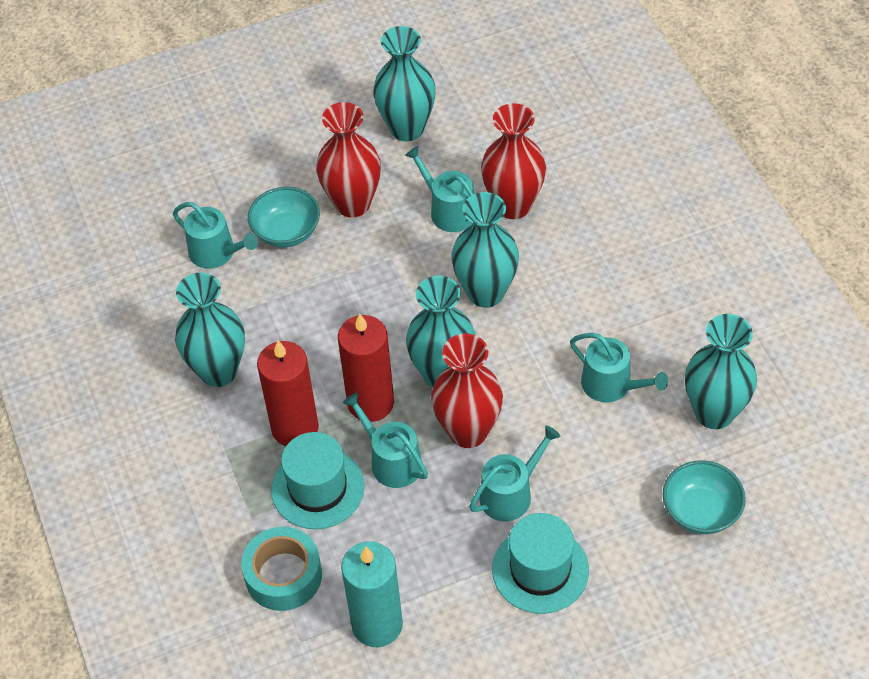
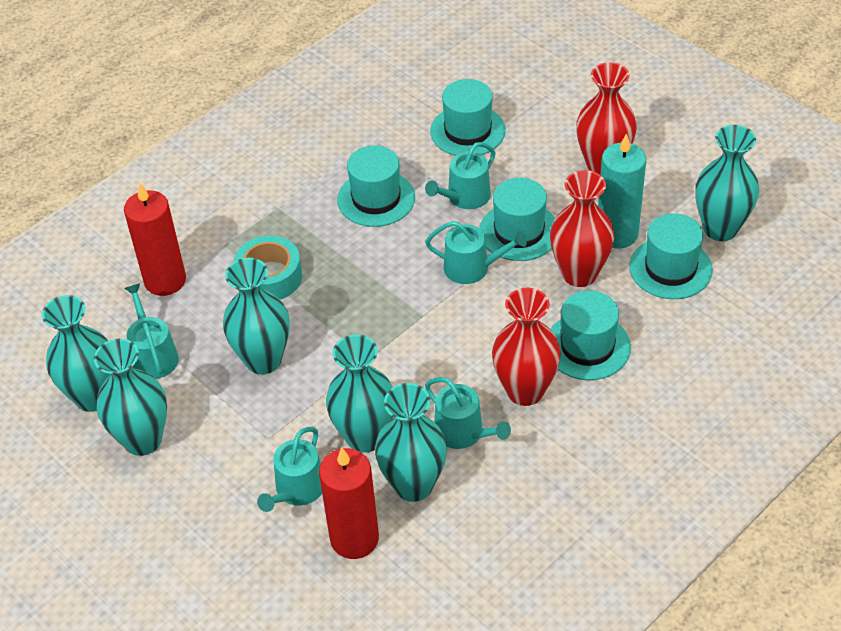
turquoise bowl: [248,187,320,248] [663,460,746,534] = 2 -> none = 0
turquoise hat: [271,432,365,529] [492,513,589,614] = 2 -> [337,145,415,227] [430,79,506,156] [479,178,555,261] [550,291,631,380] [629,213,713,299] = 5
turquoise vase: [175,273,245,387] [373,26,436,141] [406,276,475,388] [452,192,519,308] [685,314,757,429] = 5 -> [42,295,110,412] [94,339,167,456] [223,258,290,374] [326,335,393,453] [375,383,447,502] [695,125,759,241] = 6

